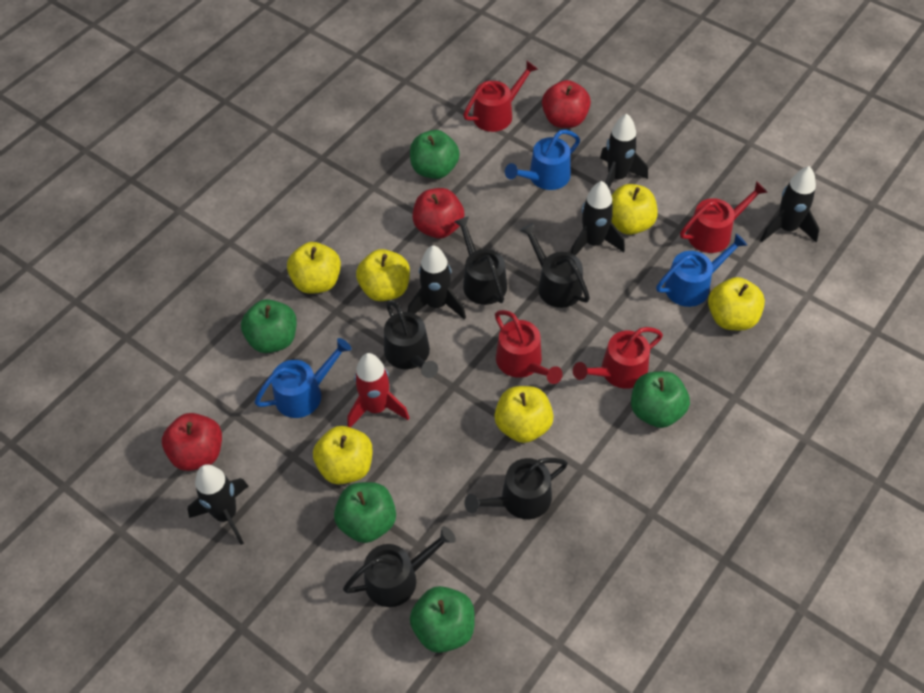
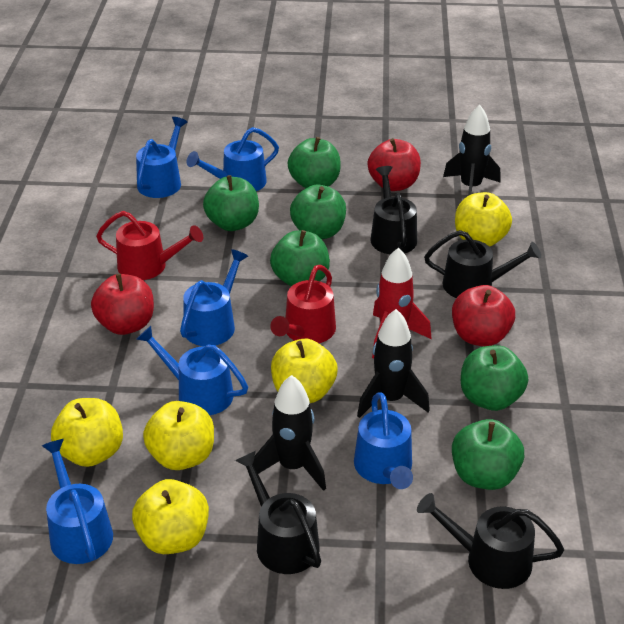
black rocket: [187,464,248,545] [408,245,466,319] [571,181,625,256] [600,114,648,188] [761,166,820,242] = 5 -> [253,375,326,491] [357,309,430,418] [443,105,501,196] = 3
black watering can: [343,526,456,607] [384,301,438,378] [454,216,507,305] [464,458,568,519] [519,223,590,308] = 5 -> [235,451,321,574] [370,166,417,255] [417,493,564,589] [424,230,541,298] = 4
blue watering can: [254,338,352,418] [505,130,580,190] [656,233,747,307] = 3 -> [42,439,113,564] [136,117,187,198] [136,326,248,415] [180,249,248,346] [187,127,279,191] [354,392,413,489] = 6
green apple: [241,299,297,353] [334,482,396,543] [410,130,460,179] [410,586,475,653] [631,371,690,428] = 5 -> [203,175,259,231] [270,230,330,286] [288,137,341,188] [290,185,346,239] [452,419,524,490] [461,345,528,411] = 6
red watering can: [463,61,538,132] [495,310,563,384] [573,327,663,389] [680,181,768,253] = 4 -> [96,211,203,280] [270,265,336,343] = 2
yellow apple: [287,242,341,294] [313,426,373,485] [356,249,410,301] [494,386,554,443] [611,184,658,235] [708,277,765,331] = 6 -> [51,398,123,467] [132,479,209,554] [143,401,214,470] [271,339,338,403] [455,192,512,247] = 5

